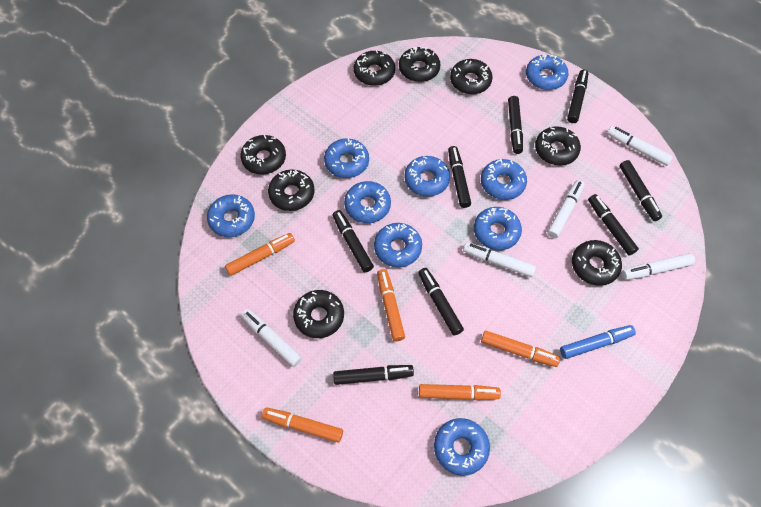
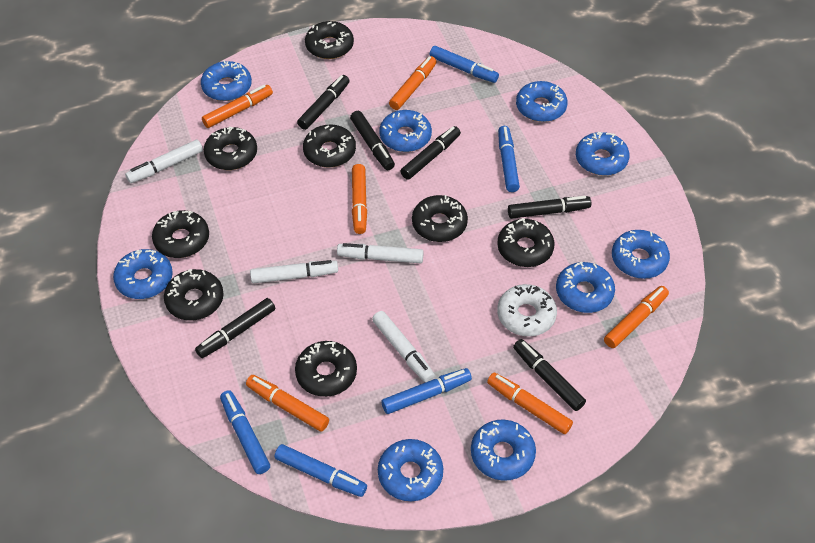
black marker: [333,210,374,272] [333,365,414,385] [418,268,464,336] [448,146,471,208] [508,96,523,154] [567,69,588,123] [588,194,639,255] [619,160,662,221] = 8 -> [195,298,275,358] [297,75,349,130] [350,111,395,170] [400,126,461,180] [508,196,591,219] [513,339,586,411] = 6
blue marker: [560,325,636,359] = 1 -> [220,390,270,474] [275,444,367,497] [381,368,472,414] [429,46,499,83] [498,126,520,192] = 5
orange marker: [225,233,295,276] [262,407,343,443] [377,269,405,341] [419,384,501,400] [481,331,560,367] = 5 -> [202,85,273,128] [246,375,329,431] [352,164,367,234] [389,56,437,110] [487,372,573,434] [604,286,669,348] = 6
white donut: none = 0 -> [497,284,557,337] = 1
white marker: [241,309,302,367] [463,242,536,277] [548,180,585,238] [607,126,673,166] [622,253,695,280] = 5 -> [125,140,203,183] [250,260,338,284] [337,243,424,263] [372,311,435,383] = 4

